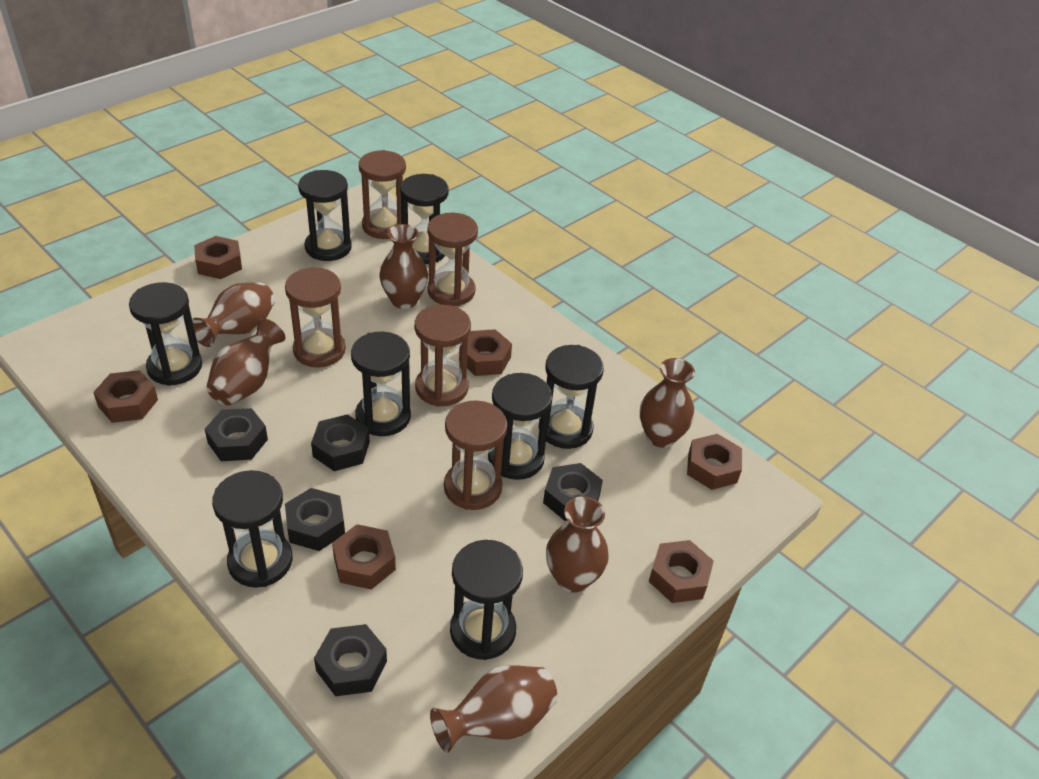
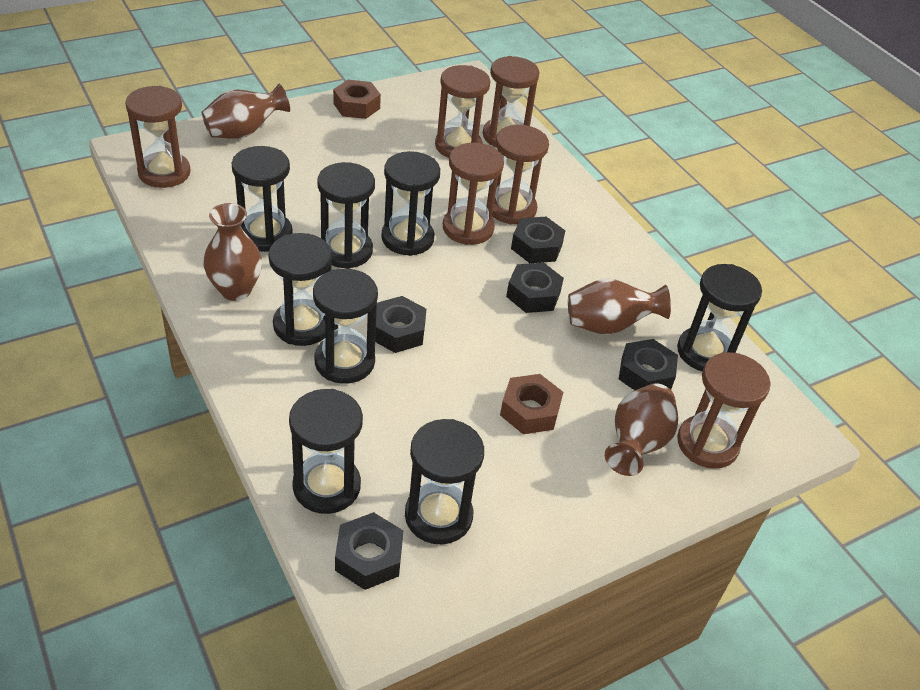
brown hourglass: [285,267,346,367] [359,150,406,239] [415,305,471,407] [427,213,478,306] [444,400,507,510] = 5 -> [125,86,191,188] [435,65,491,158] [443,143,504,245] [483,56,540,147] [492,125,549,224] [677,352,771,469] = 6
brown nut: [93,370,158,423] [194,236,242,279] [332,524,396,590] [459,329,512,376] [649,540,714,603] [687,434,742,490] = 6 -> [333,80,381,119] [500,374,563,434] = 2
brown vase: [192,282,275,347] [206,319,285,406] [379,224,428,309] [430,665,558,753] [546,496,609,593] [640,358,695,448] = 6 -> [201,84,290,139] [203,203,262,301] [568,278,671,335] [605,383,678,476] = 4

